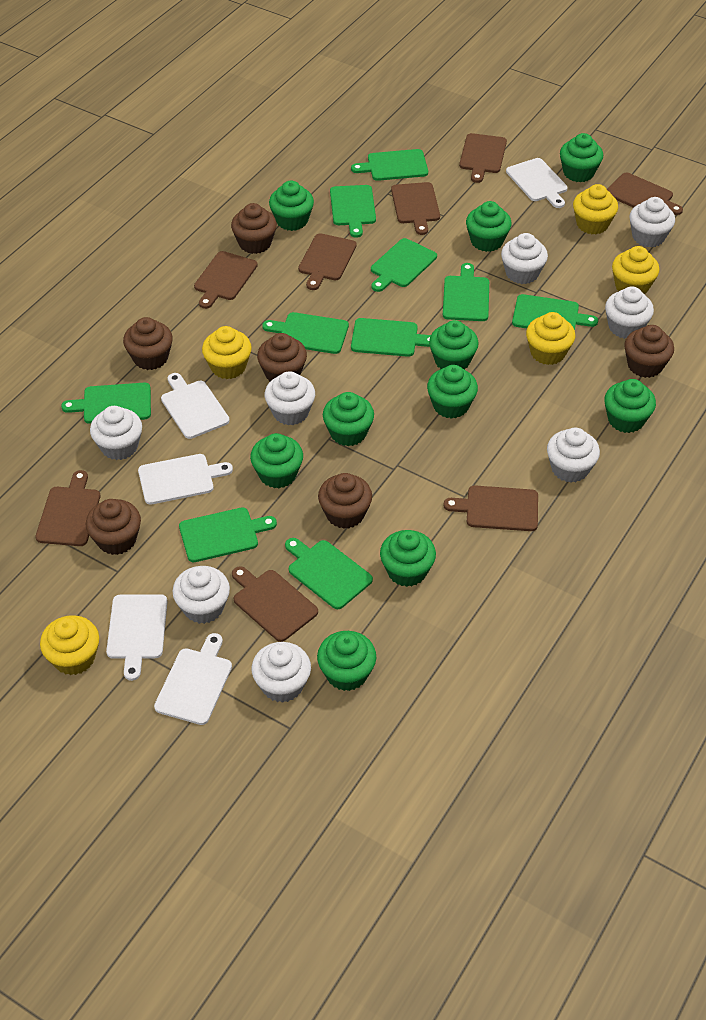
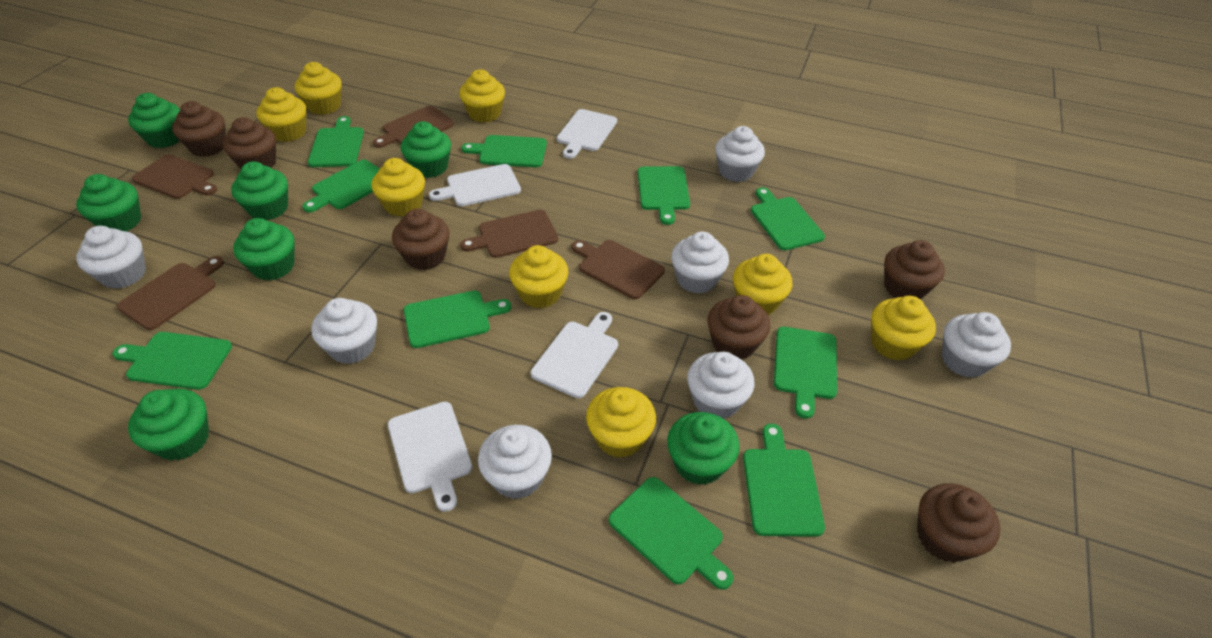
brown cutting board: [35,470,100,546] [194,251,258,309] [232,566,318,642] [298,233,357,290] [391,182,440,235] [443,485,538,531] [459,133,507,183] [607,172,683,215] = 8 -> [117,256,224,330] [132,154,217,199] [373,106,454,148] [460,210,558,258] [571,240,665,299] = 5
green cupcake: [250,433,303,488] [269,181,314,231] [317,631,376,691] [323,392,374,446] [380,530,436,587] [427,365,478,419] [429,320,479,370] [466,201,512,252] [560,133,603,182] [604,379,656,433] = 10 -> [76,174,141,231] [128,93,180,148] [128,389,209,461] [231,161,288,220] [233,218,295,281] [401,121,451,178] [667,412,739,485] = 7
white cupcake: [90,406,142,460] [172,566,230,624] [252,642,311,703] [265,371,315,425] [501,233,548,284] [547,428,600,483] [605,286,654,339] [629,197,675,248] = 8 -> [76,226,146,289] [311,298,377,364] [478,425,552,499] [671,232,729,294] [687,352,754,419] [715,126,765,182] [942,312,1011,378] = 7
white cutting board: [106,594,168,681] [138,454,233,505] [154,633,232,725] [161,373,230,439] [506,158,568,208] = 5 -> [388,402,472,512] [429,164,521,206] [531,312,618,398] [557,109,617,159] = 4
yellow cupcake: [40,615,99,675] [202,326,252,379] [526,312,575,365] [573,184,618,234] [612,246,659,294] = 5 -> [257,87,306,142] [295,62,342,115] [371,158,425,217] [459,69,505,122] [509,245,569,308] [586,387,656,458] [733,254,792,315] [871,296,936,361] = 8

